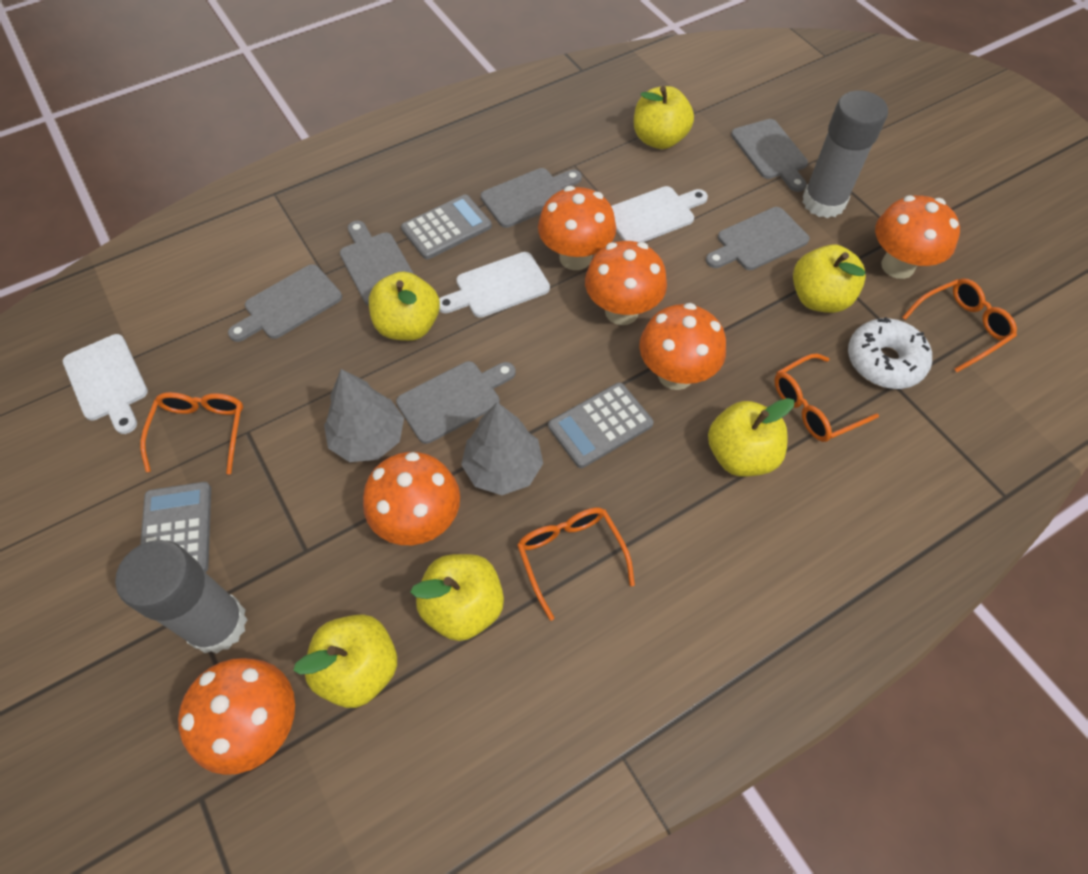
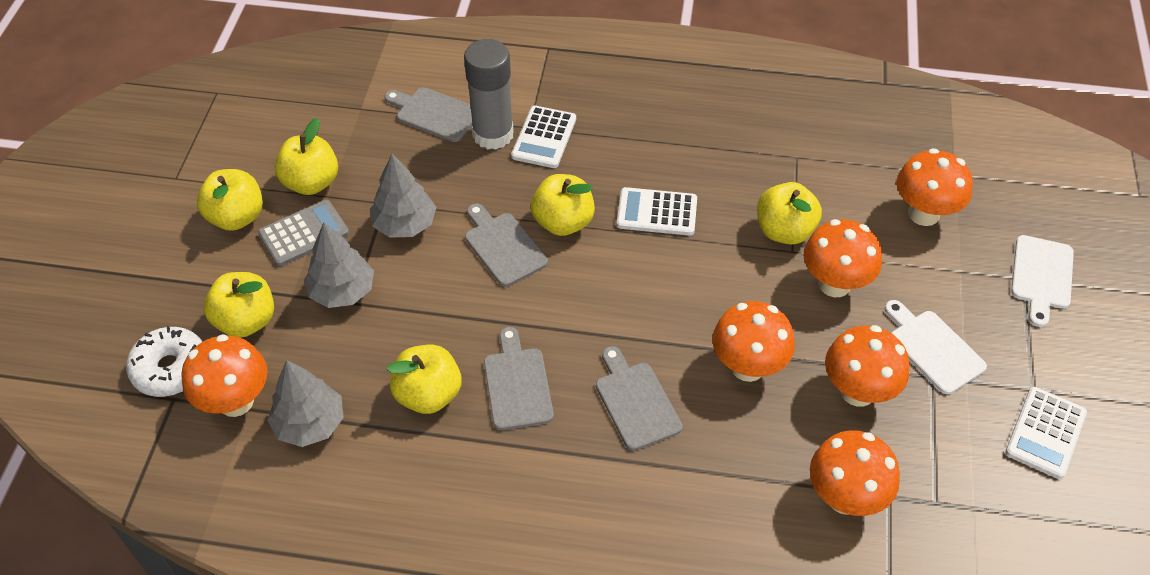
grey calculator: [140,482,211,572] [401,195,492,259] [548,382,654,468] = 3 -> [258,200,349,266] = 1
grey cutting board: [228,264,342,342] [340,221,414,306] [396,361,516,444] [481,168,582,228] [706,207,810,270] [731,119,808,192] = 6 -> [384,87,472,142] [465,203,548,287] [484,327,554,430] [596,346,682,451] = 4
grey glue stick: [115,540,248,654] [802,90,888,218] = 2 -> [464,39,514,150] = 1
grey tree: [324,369,404,462] [461,402,543,495] = 2 -> [267,360,344,447] [304,222,374,308] [370,154,436,238] = 3
orange glasses: [140,392,243,474] [517,507,635,621] [774,353,879,442] [902,278,1017,372] = 4 -> none = 0
white calculator: none = 0 -> [511,106,576,168] [617,187,697,236] [1005,387,1087,479] = 3
white cutting board: [63,334,148,434] [439,252,550,318] [611,186,708,242] = 3 -> [885,300,987,394] [1011,235,1074,327] = 2

